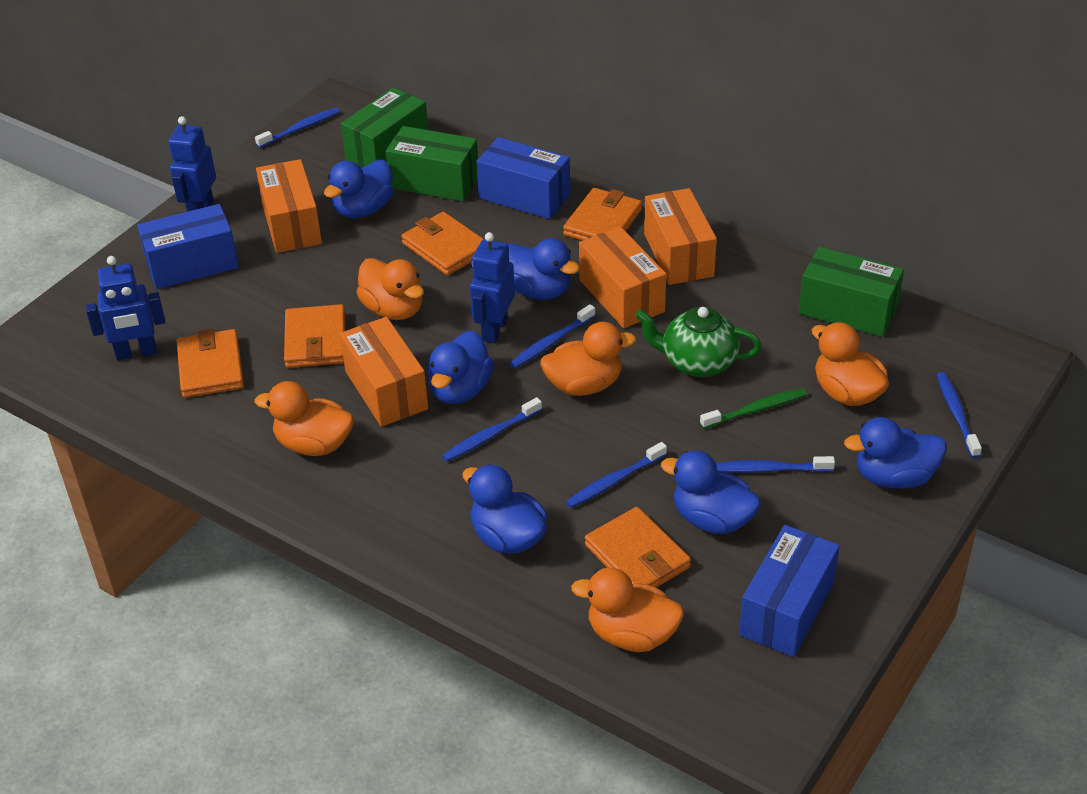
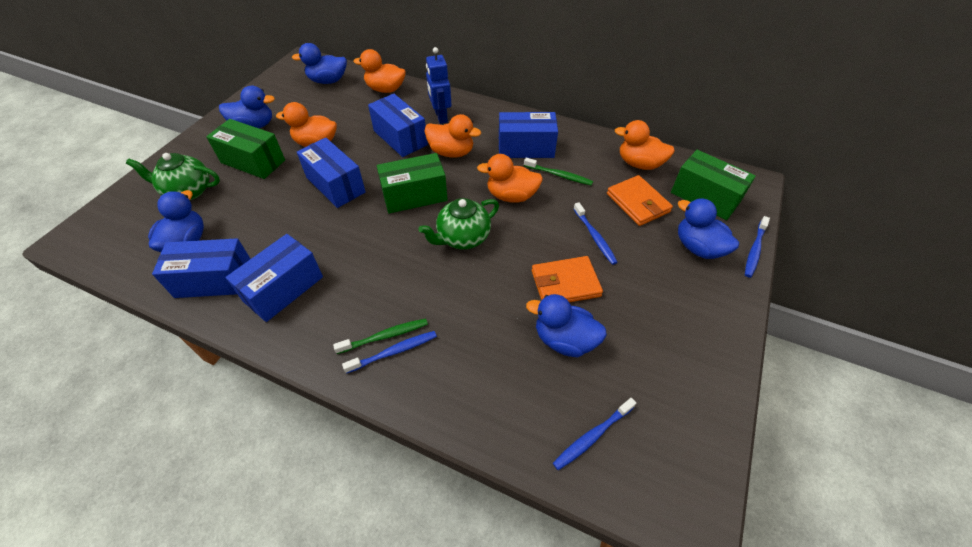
blue box: [137,204,239,289] [476,137,570,219] [739,525,840,657] = 3 -> [152,238,251,298] [225,234,323,322] [297,138,366,208] [368,94,428,157] [499,112,558,158] = 5
blue duck: [324,160,394,218] [427,330,494,404] [462,464,547,554] [508,238,580,300] [661,450,761,534] [844,417,947,489] = 6 -> [148,190,204,252] [219,86,275,128] [292,43,347,84] [526,294,607,357] [678,198,739,259] = 5
blue robot: [86,256,165,361] [168,116,216,212] [470,232,515,343] = 3 -> [426,47,452,124] = 1
blue toothbrush: [255,107,340,148] [442,397,542,462] [510,304,595,368] [566,442,667,508] [716,456,835,473] [937,372,982,458] = 6 -> [342,331,437,374] [553,398,636,471] [574,203,618,265] [745,216,770,278] = 4
green teapot: [635,307,761,377] = 1 -> [126,153,220,200] [418,198,499,249] = 2
green toothbrush: [700,388,807,429] = 1 -> [333,319,428,354] [524,157,593,186] = 2
orange box: [256,159,322,253] [340,317,428,427] [579,227,666,328] [644,188,717,285] = 4 -> none = 0
orange wallet: [176,329,244,398] [284,304,345,368] [401,212,483,276] [563,188,642,241] [585,507,691,588] = 5 -> [532,256,603,302] [607,175,673,226] = 2

